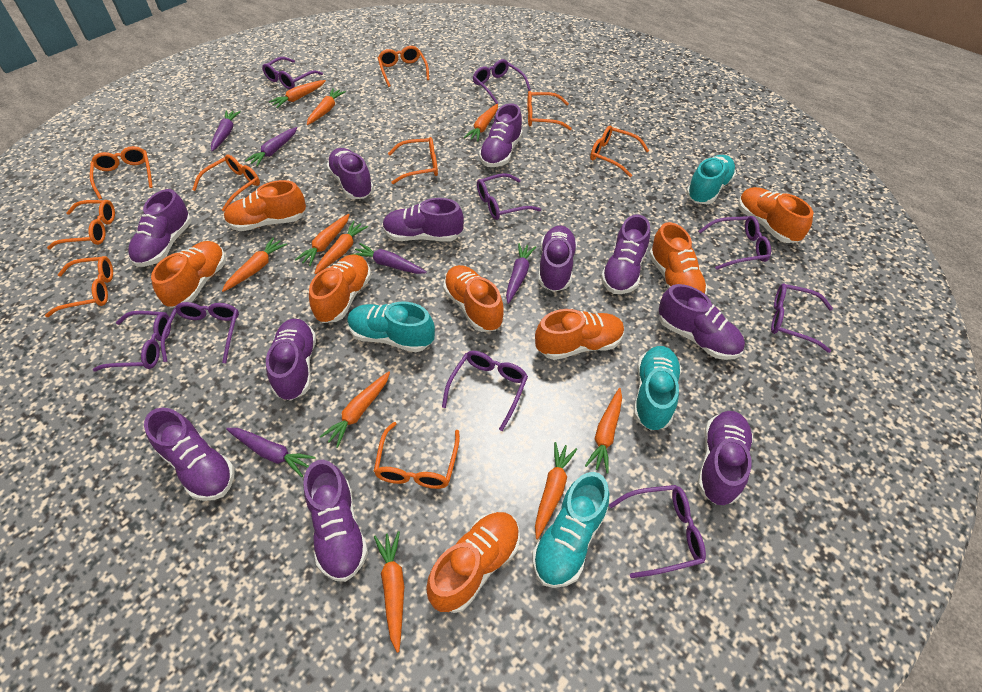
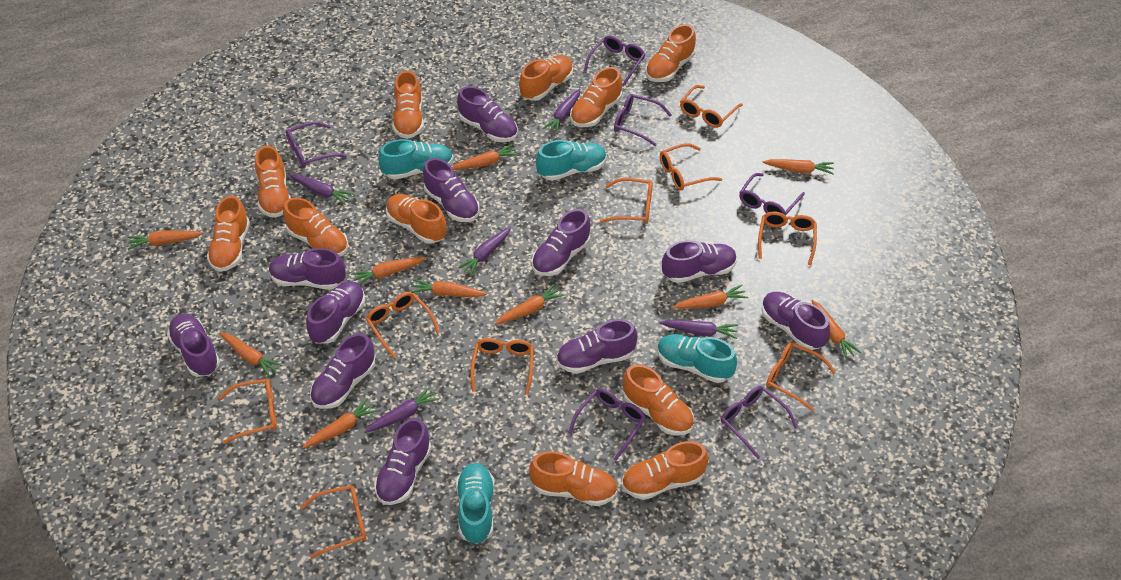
orange shoe: [151,241,226,308] [224,180,306,231] [309,254,371,323] [426,512,520,613] [443,265,504,332] [535,309,624,360] [649,222,708,295] [738,187,813,243] = 8 -> [207,196,250,272] [255,146,291,218] [283,197,348,257] [386,194,447,244] [392,70,424,139] [519,55,573,101] [529,451,618,506] [570,67,622,127] [622,441,709,500] [623,364,694,436] [645,24,696,82] = 11
purple glasses: [93,311,171,371] [161,302,239,363] [262,57,323,89] [442,351,528,431] [473,59,531,104] [477,173,541,220] [609,485,706,578] [699,216,771,270] [771,283,833,353] = 9 -> [286,122,347,168] [568,388,646,461] [584,36,645,87] [614,94,672,146] [721,386,798,459] [739,173,805,215] = 6

